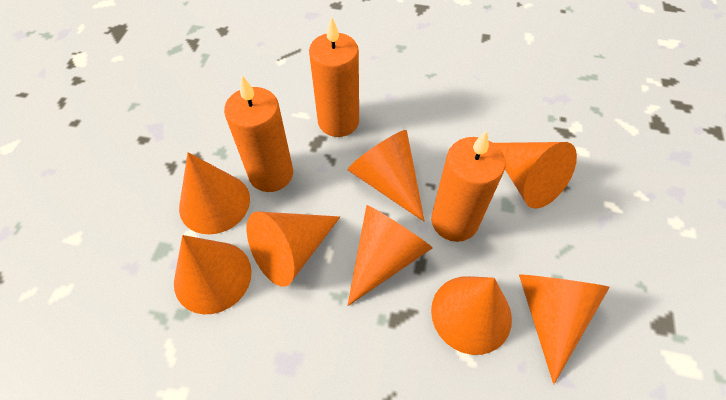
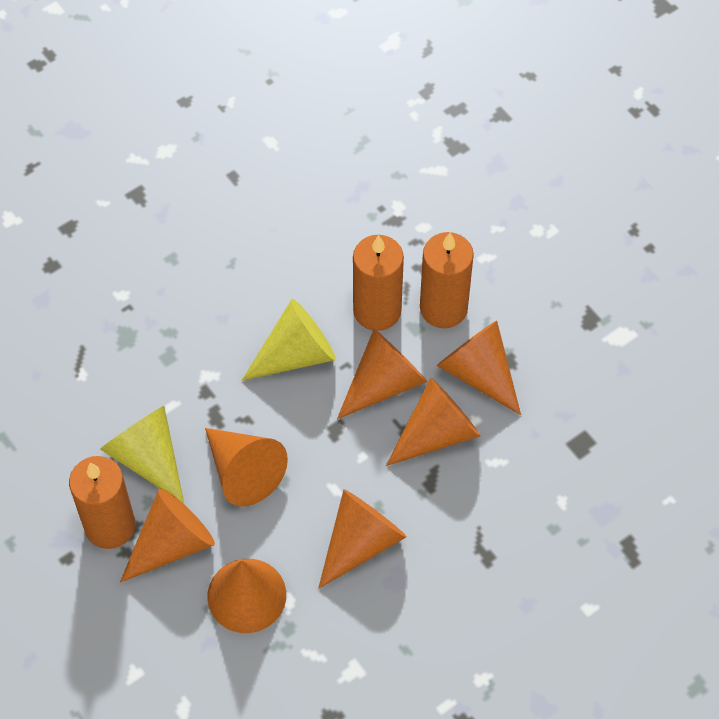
orange cone: [174,235,252,314] [179,152,250,234] [247,211,340,287] [347,205,432,306] [348,130,425,222] [431,276,512,355] [494,142,577,209] [519,274,610,384] = 8 -> [120,488,215,583] [205,428,288,507] [207,559,286,633] [318,489,407,589] [337,329,427,419] [386,378,480,466] [437,320,521,415] = 7
yellow cone: none = 0 -> [100,406,184,504] [242,299,336,381] = 2

